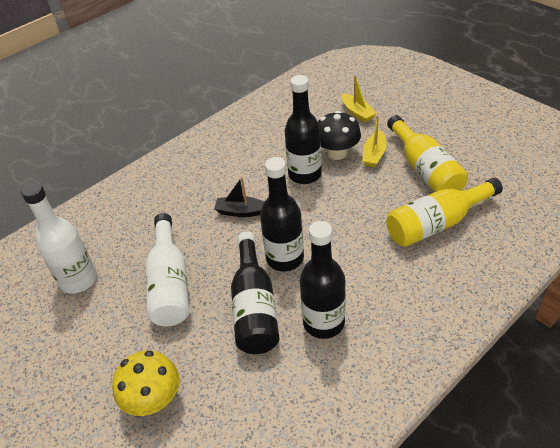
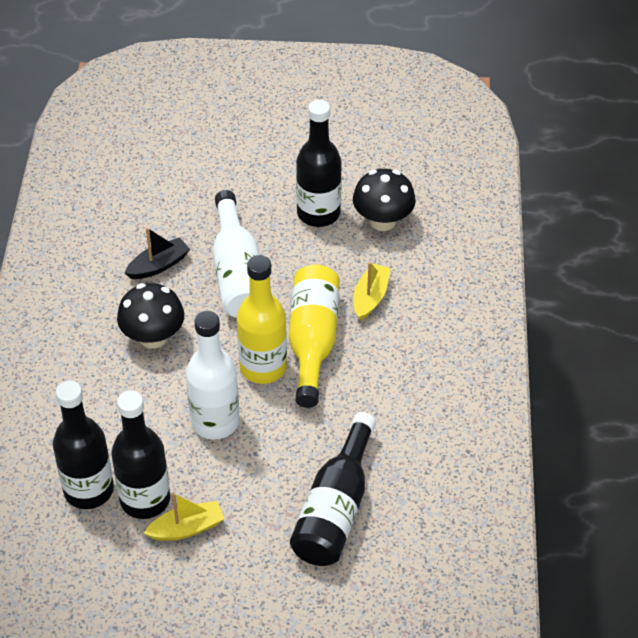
black mushroom: [318,111,361,160] = 1 -> [117,283,184,349] [353,169,416,231] = 2
yellow mushroom: [112,351,179,416] = 1 -> none = 0

